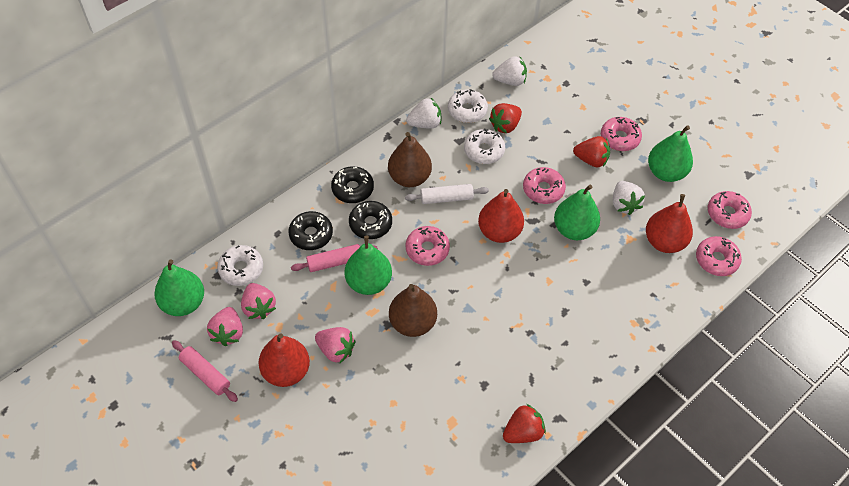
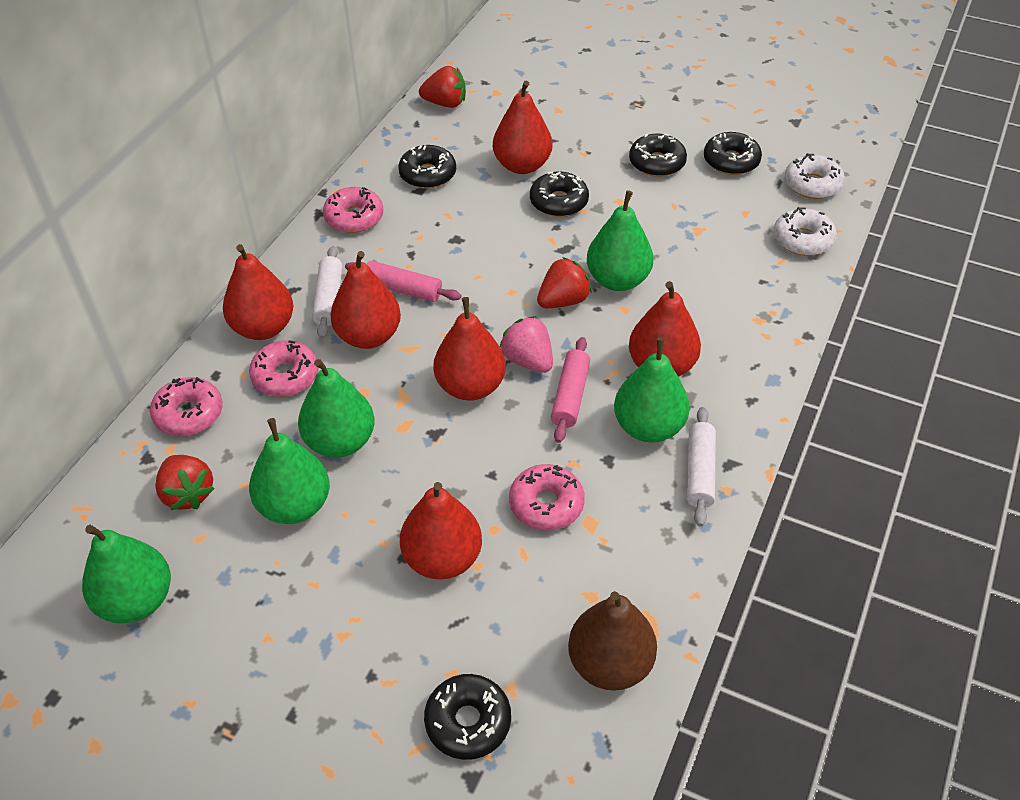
black donut: [288,211,333,250] [331,166,374,203] [349,201,392,239] = 3 -> [398,145,456,189] [424,674,511,760] [530,171,589,217] [629,134,687,177] [704,132,762,175] = 5
brown pear: [388,132,432,187] [389,284,437,337] = 2 -> [568,591,657,691] = 1
green pear: [154,259,204,316] [345,235,392,295] [554,185,600,240] [648,125,693,182] = 4 -> [82,525,171,623] [249,418,330,524] [298,359,375,458] [587,190,653,291] [614,338,690,443] = 5
pink donut: [405,226,450,266] [523,167,566,204] [601,117,642,151] [696,236,742,276] [708,191,752,229] = 5 -> [150,377,222,436] [249,340,319,397] [323,187,384,233] [509,464,585,531] = 4
pink strawberry: [207,307,243,346] [241,283,276,319] [315,327,356,363] = 3 -> [500,316,553,373] = 1
red pear: [259,333,310,387] [478,189,524,243] [646,194,693,253] = 3 -> [223,244,293,340] [330,251,401,349] [400,482,482,579] [433,297,506,401] [493,81,553,174] [629,281,701,377] = 6
white donut: [217,245,263,286] [448,89,488,123] [464,128,505,164] = 3 -> [774,207,837,256] [785,153,845,199] = 2
white rolling pin: [405,184,489,204] = 1 -> [312,246,343,339] [687,407,716,527] = 2
white strawberry: [406,98,441,129] [492,56,527,86] [613,181,645,215] = 3 -> none = 0

